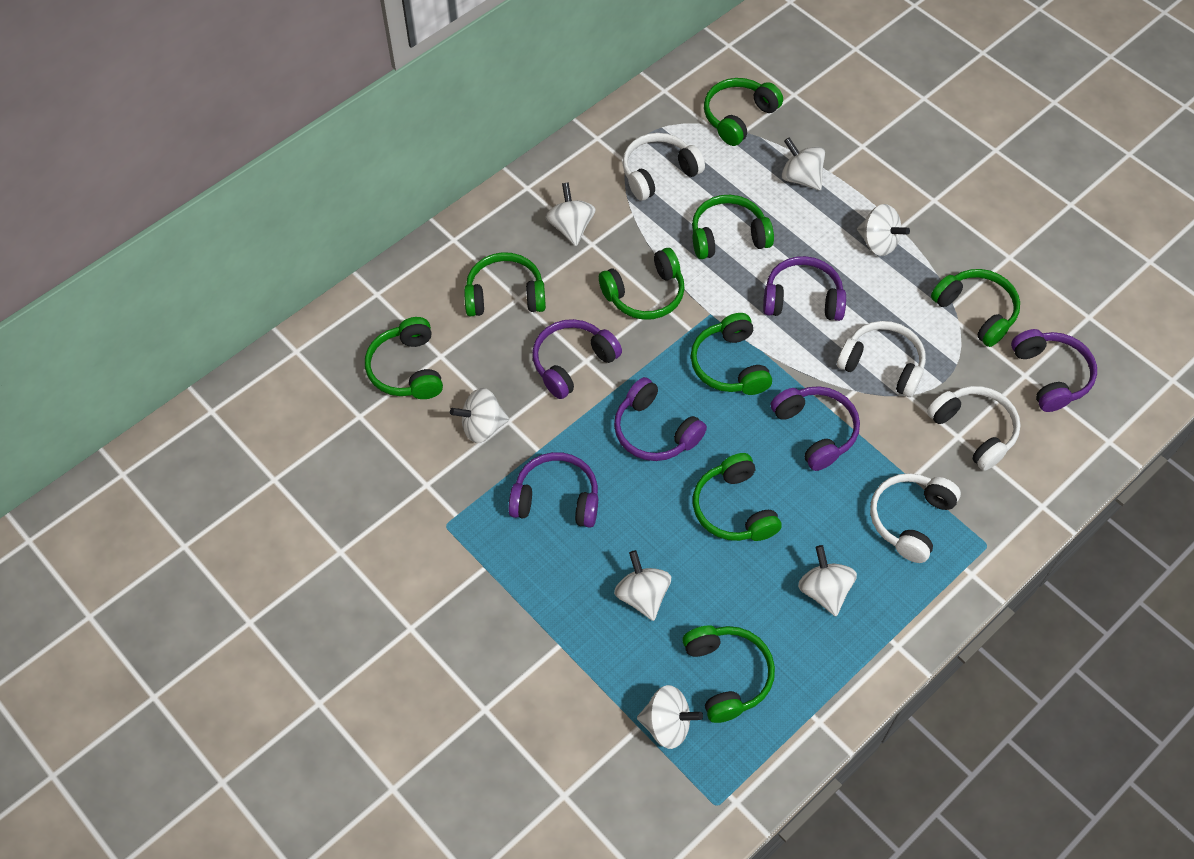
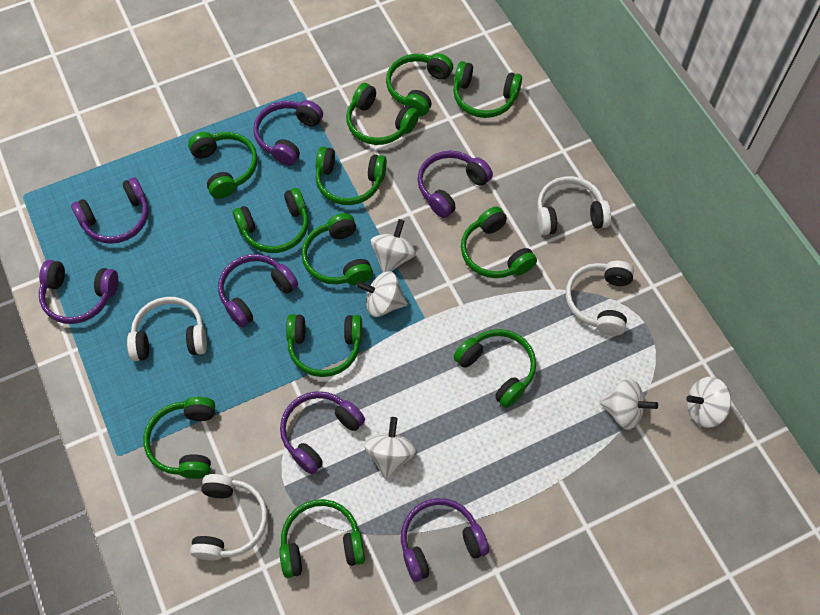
green headphones: [365,317,443,399] [464,252,546,316] [599,248,685,320] [682,626,775,723] [691,313,772,395] [692,195,774,259] [693,453,782,541] [704,78,783,146] [931,269,1020,347] = 9 -> [143,397,215,479] [188,132,257,199] [233,188,308,253] [279,499,365,578] [286,314,362,377] [302,213,373,285] [315,147,387,205] [346,83,419,145] [386,53,453,116] [453,61,522,118] [454,329,536,408] [461,206,537,278] = 12
purple headphones: [508,452,598,528] [532,319,622,399] [614,377,707,461] [763,256,846,321] [771,386,860,471] [1011,329,1097,412] = 6 -> [39,260,118,324] [71,177,148,244] [218,254,298,327] [253,100,323,166] [280,391,365,475] [401,498,489,582] [417,151,493,218] = 7
white spinning top: [450,388,509,443] [545,182,596,246] [614,550,671,621] [637,685,703,749] [782,138,825,190] [798,545,857,616] [857,204,910,256] = 7 -> [356,271,408,317] [364,417,416,480] [371,219,416,273] [599,378,658,430] [686,377,731,428] = 5

